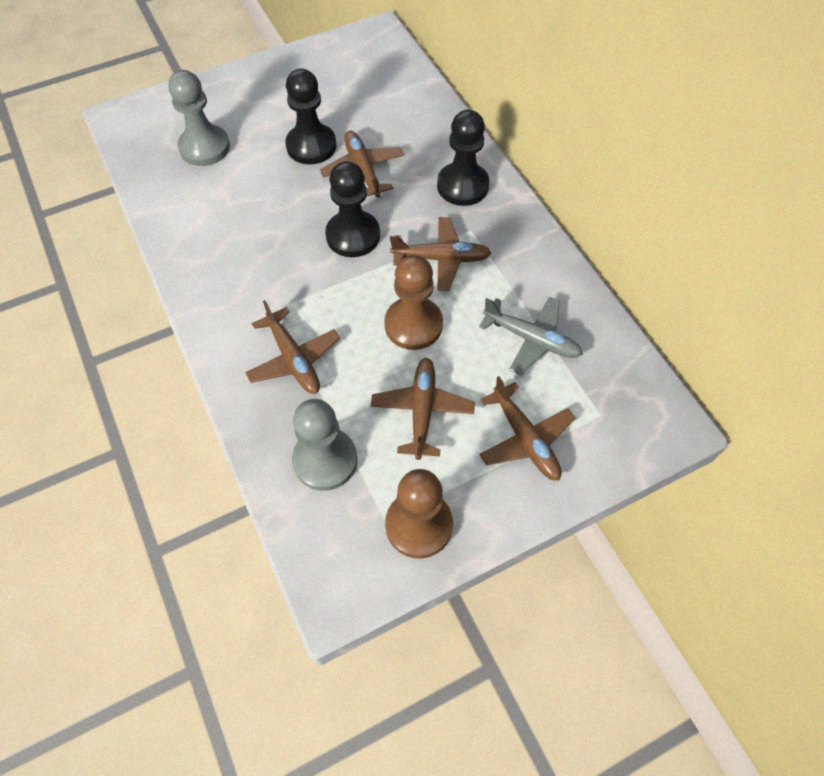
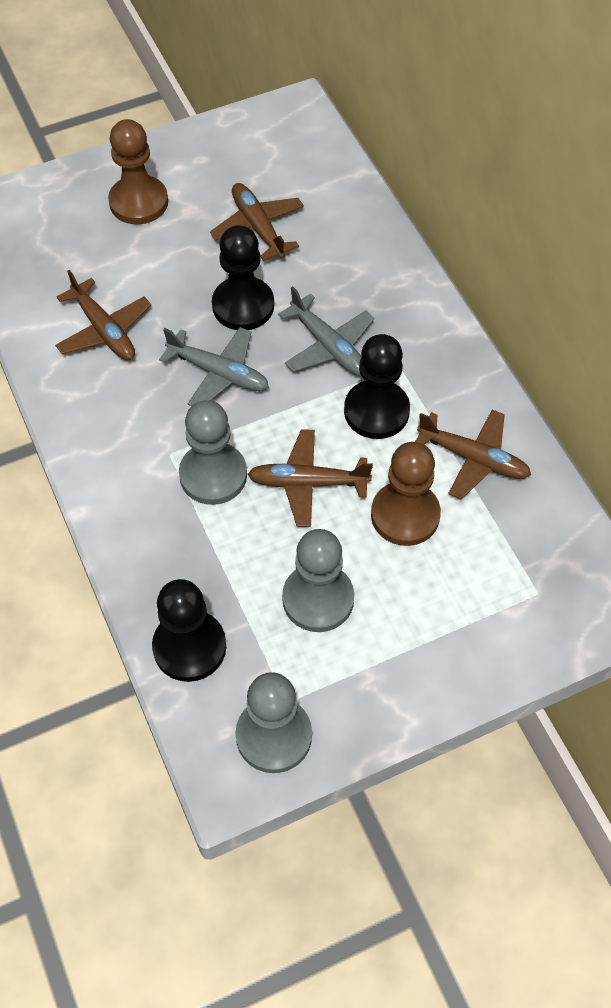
brown plane: [245,300,340,394] [320,131,404,198] [371,357,475,460] [390,217,491,291] [479,376,575,481] = 5 -> [55,270,151,360] [210,183,304,261] [247,429,373,527] [415,409,531,499] = 4
grey pawn: [168,70,230,166] [292,399,357,491] = 2 -> [179,400,247,505] [235,672,312,773] [282,529,354,632] = 3
grey plane: [479,297,583,375] = 1 -> [159,327,269,406] [278,286,374,376] = 2

